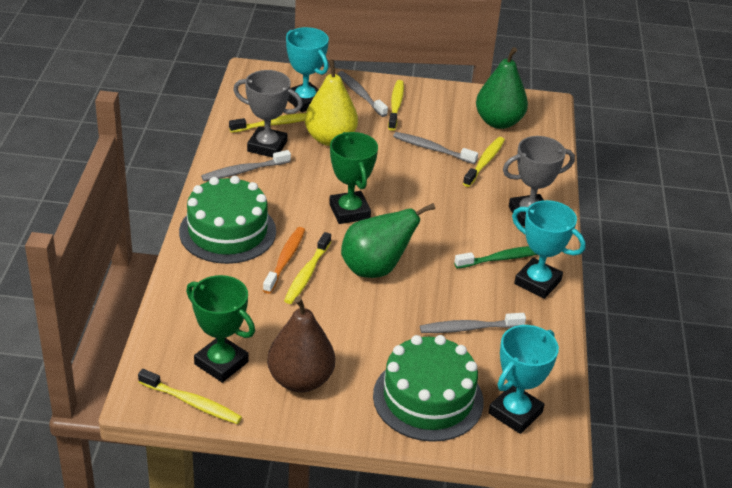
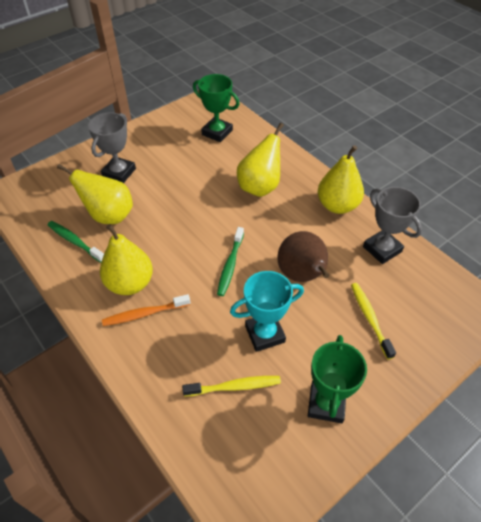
green cake: [179,176,276,264] [373,335,484,442] = 2 -> none = 0
green pear: [341,203,435,278] [476,47,528,129] = 2 -> none = 0
green toothbrush: [454,246,537,268] = 1 -> [48,221,104,262] [217,227,244,296] = 2
grey toothbrush: [201,150,291,181] [337,71,388,117] [393,132,478,164] [420,313,526,333] = 4 -> none = 0
turquoise trophy: [286,27,329,112] [488,325,559,434] [512,200,586,299] = 3 -> [230,271,304,352] = 1
yellow pear: [305,59,358,146] = 1 -> [57,164,133,224] [100,224,153,295] [237,123,284,197] [318,145,364,214] = 4
yellow toothbrush: [138,369,242,424] [229,113,306,133] [284,232,331,304] [388,80,404,131] [463,137,505,187] = 5 -> [182,376,281,397] [351,283,396,360] = 2

